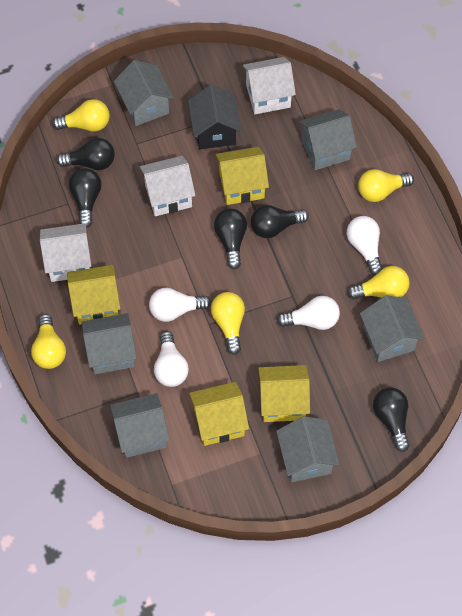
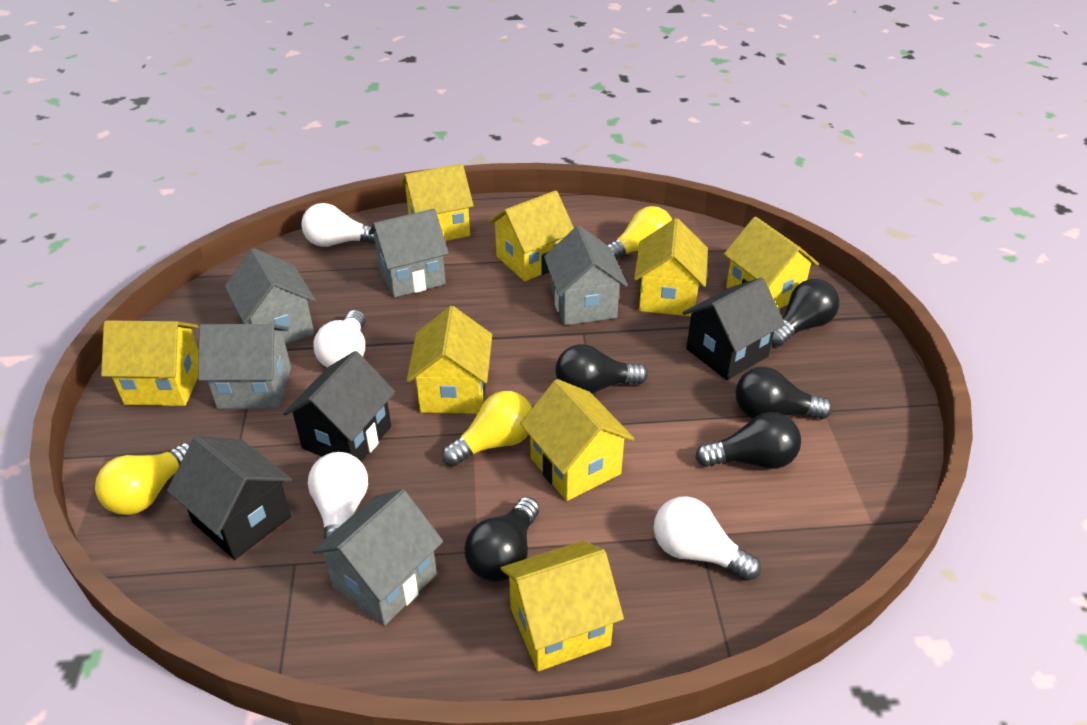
black house: [188,85,241,149] = 1 -> [167,436,292,560] [283,351,395,462] [683,278,785,380] = 3
grey house: [82,313,137,374] [110,393,170,458] [114,60,174,126] [276,416,340,482] [299,109,357,170] [360,295,424,362] = 6 -> [198,324,291,409] [225,248,316,344] [312,489,443,626] [368,209,449,298] [544,225,628,325] = 5
white house: [40,223,91,282] [140,156,195,216] [243,57,296,114] = 3 -> none = 0
yellow house: [67,265,120,325] [189,382,249,446] [216,147,269,205] [258,365,310,422] = 4 -> [101,320,199,406] [400,164,474,241] [407,306,492,414] [488,190,574,281] [501,541,624,671] [520,379,634,501] [634,218,708,316] [724,217,819,309] = 8
yellow light bulb: [31,314,66,369] [52,99,110,131] [211,292,245,355] [347,266,410,299] [358,169,414,202] = 5 -> [95,443,190,515] [442,391,532,466] [607,206,672,260] = 3

